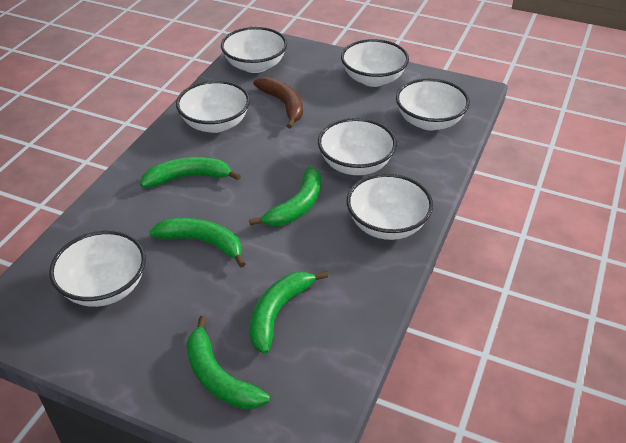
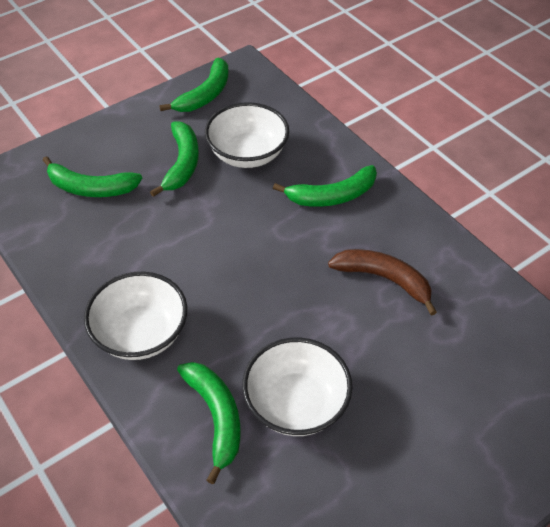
white bowl: [49,231,146,307] [176,80,250,133] [221,27,287,73] [318,118,397,175] [341,39,409,87] [346,173,433,240] [396,78,470,131] = 7 -> [84,272,187,360] [205,102,289,168] [242,337,352,436] = 3

